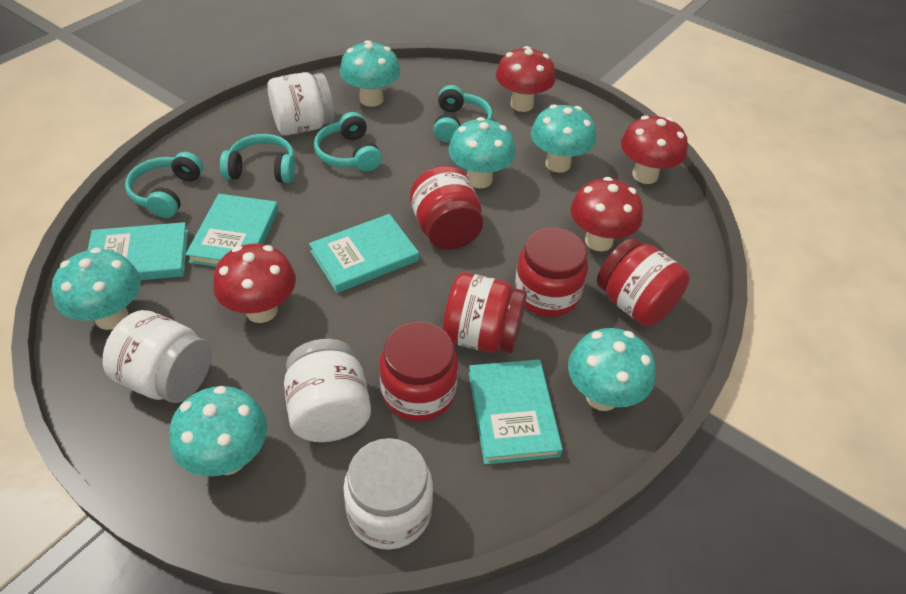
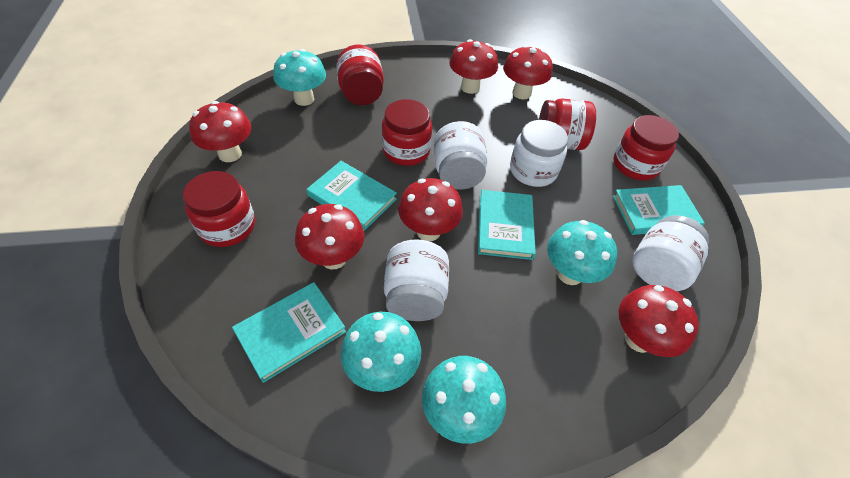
red mushroom: [213,243,296,323] [496,46,556,112] [570,177,643,251] [621,115,688,184] = 4 -> [189,101,251,162] [295,204,365,270] [398,178,463,241] [449,39,498,94] [503,45,553,100] [619,285,699,357] = 6
turquoise headphones: [125,152,203,218] [220,134,295,183] [314,112,382,172] [433,85,493,142] = 4 -> none = 0
turquoise mushroom: [52,248,141,330] [169,386,267,477] [340,40,401,107] [448,117,515,188] [531,104,596,173] [568,328,655,411] = 6 -> [273,49,326,106] [340,312,421,392] [422,356,506,443] [547,220,617,285] = 4

